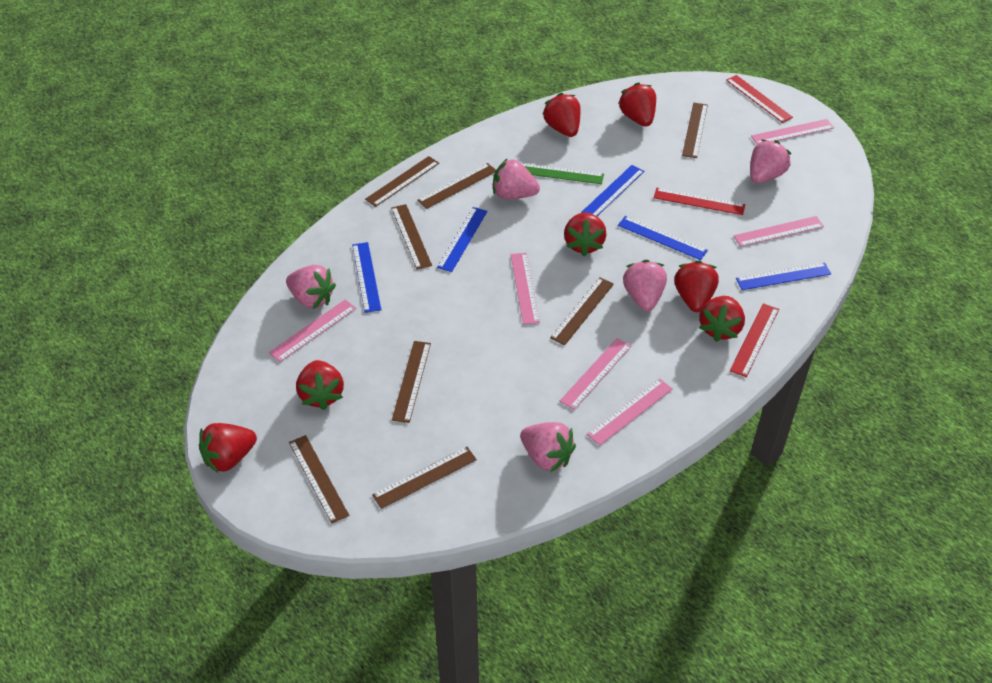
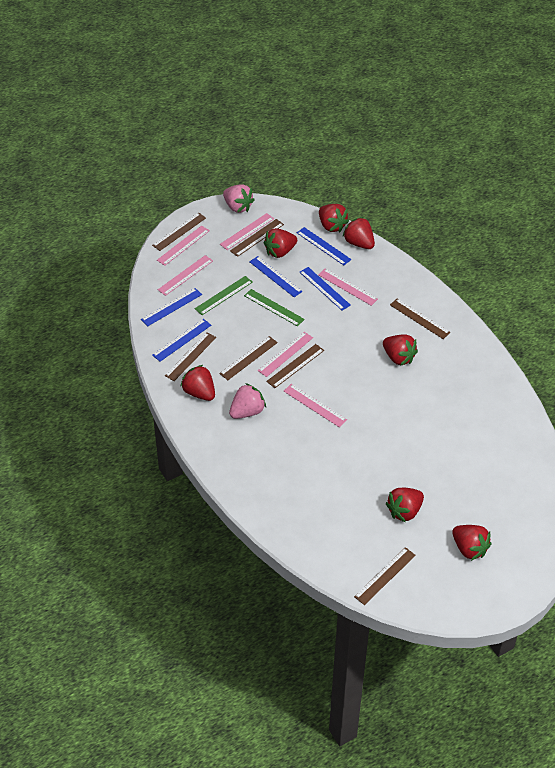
brown ruler: [289,435,349,524] [365,156,439,207] [372,447,477,509] [391,204,432,270] [392,341,431,423] [417,163,496,209] [550,277,614,345] [682,103,708,158] = 8 -> [152,212,206,251] [165,332,216,381] [219,336,278,380] [230,219,284,257] [266,344,324,388] [354,547,416,605] [390,299,450,339] = 7
green ruler: [521,163,604,184] = 1 -> [195,276,253,315] [244,289,305,326] = 2
pink strawberry: [286,265,336,309] [493,158,540,199] [520,422,576,472] [623,260,667,311] [750,140,791,183] = 5 -> [223,184,255,213] [229,383,266,419] = 2
red ruler: [654,188,745,215] [726,75,793,123] [730,303,779,377] = 3 -> none = 0

